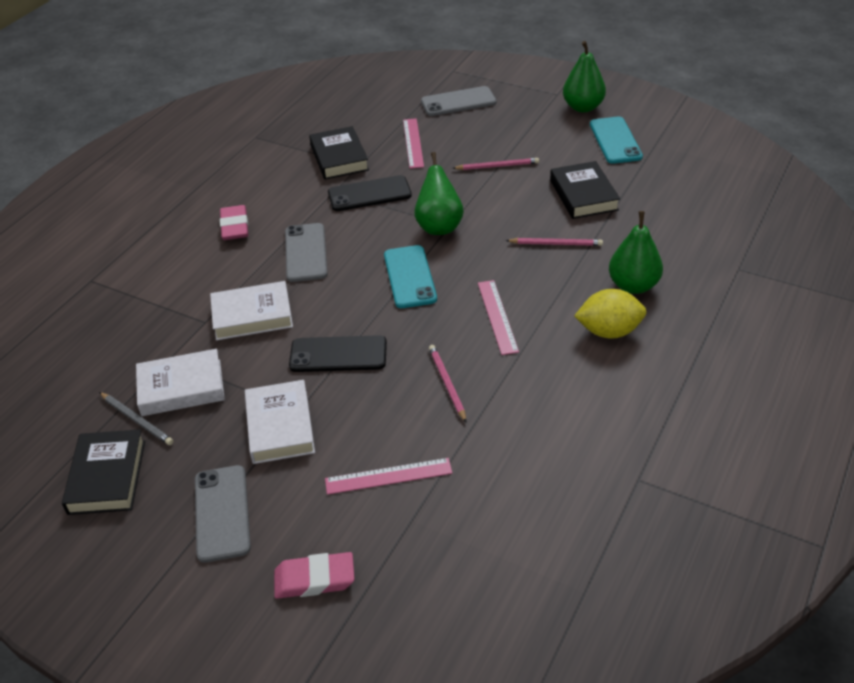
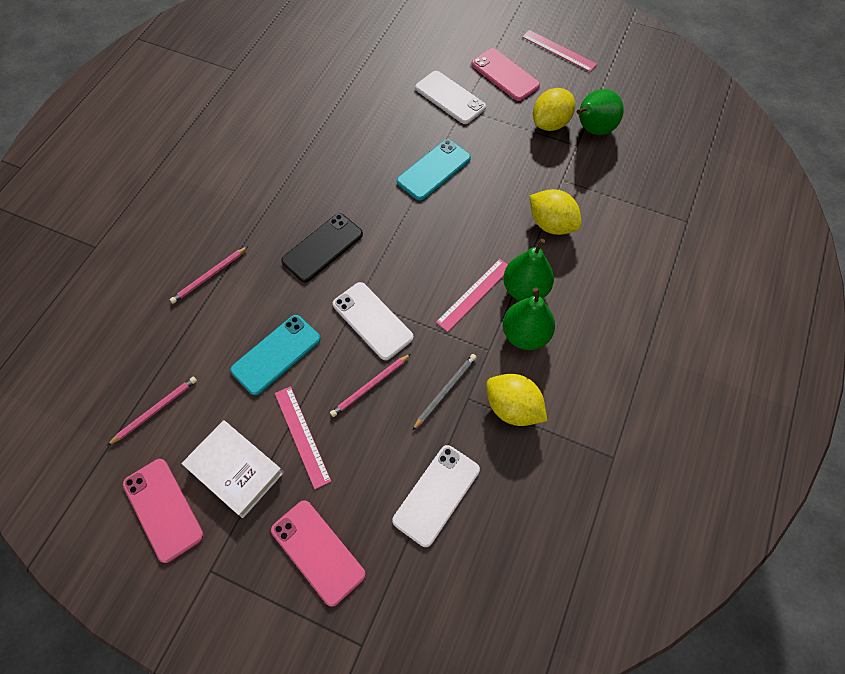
black book: [62,429,145,515] [309,126,369,179] [550,161,620,219] = 3 -> none = 0
black phone: [289,335,387,372] [328,175,412,211] = 2 -> [281,213,363,282] = 1
grey phone: [195,465,251,563] [285,223,328,282] [421,86,496,116] = 3 -> none = 0
pink eraser: [220,205,248,240] [274,552,355,599] = 2 -> none = 0
pink phone: none = 0 -> [123,459,204,563] [271,500,366,607] [471,48,540,101] = 3
white book: [136,349,225,416] [210,281,293,340] [245,380,315,464] = 3 -> [181,420,284,518] = 1
white phone: none = 0 -> [333,282,413,360] [392,445,480,547] [415,71,486,124] = 3
yellow lemon: [574,289,647,339] = 1 -> [486,374,547,426] [530,189,582,235] [533,88,575,131] = 3

